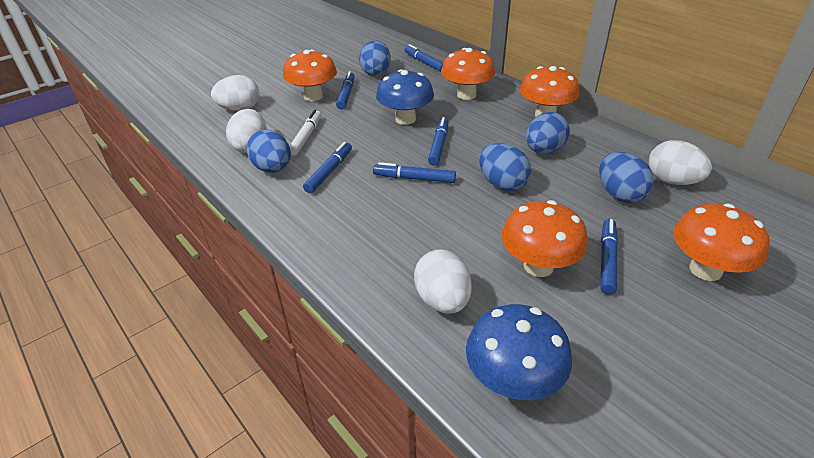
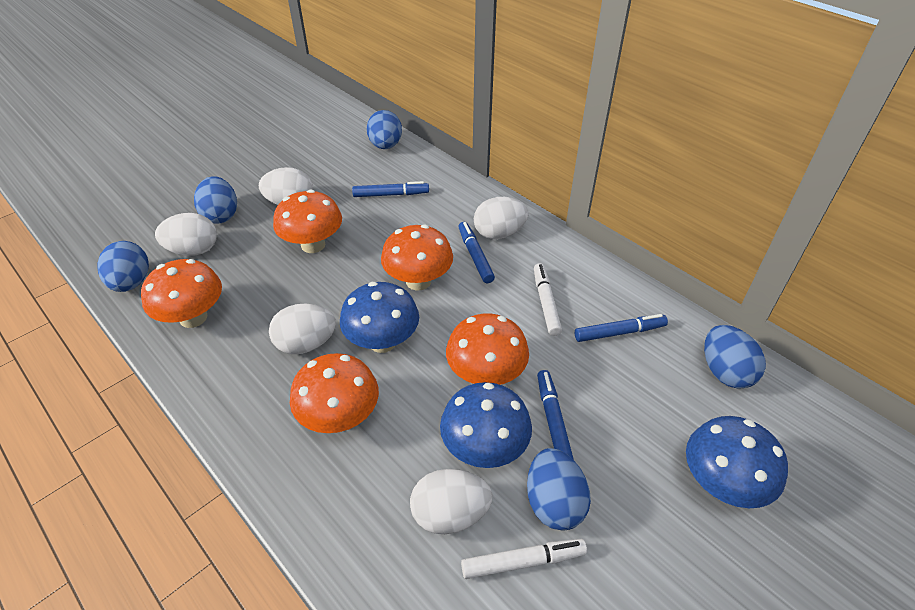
blue marker: [303,142,352,193] [336,71,355,109] [373,162,456,183] [405,44,443,72] [428,117,449,166] [600,219,618,295] = 6 -> [352,181,429,197] [458,222,495,283] [537,370,574,460] [575,314,668,342] = 4
blue mushroom: [376,69,434,125] [466,304,572,400] = 2 -> [340,282,419,353] [440,382,532,468] [686,416,788,508] = 3
white egg: [211,75,259,111] [226,109,267,153] [414,249,472,314] [649,140,712,185] = 4 -> [155,213,217,256] [259,167,313,205] [269,303,336,354] [410,469,492,534] [474,197,529,239] = 5
white marker: [290,110,321,156] = 1 -> [461,539,587,579] [534,263,562,336] = 2

